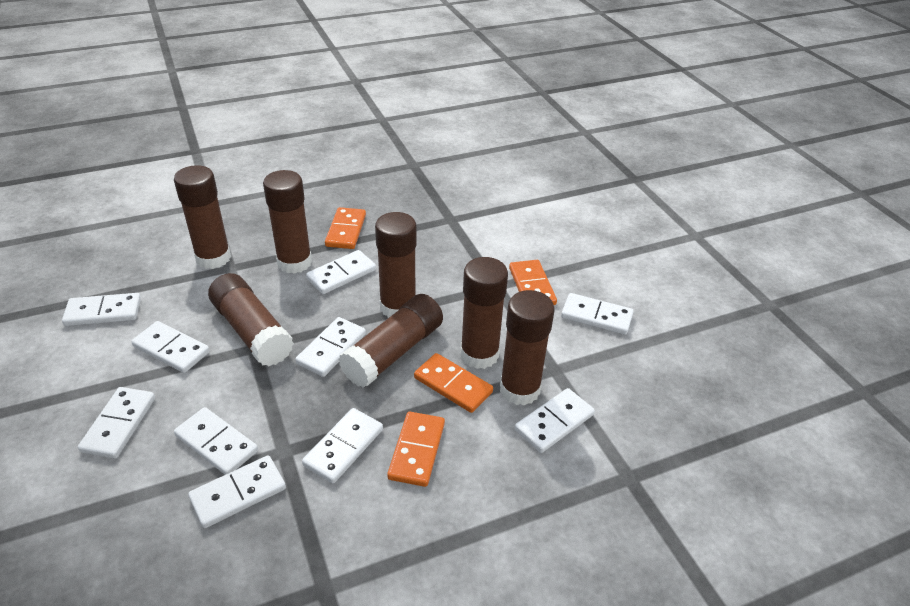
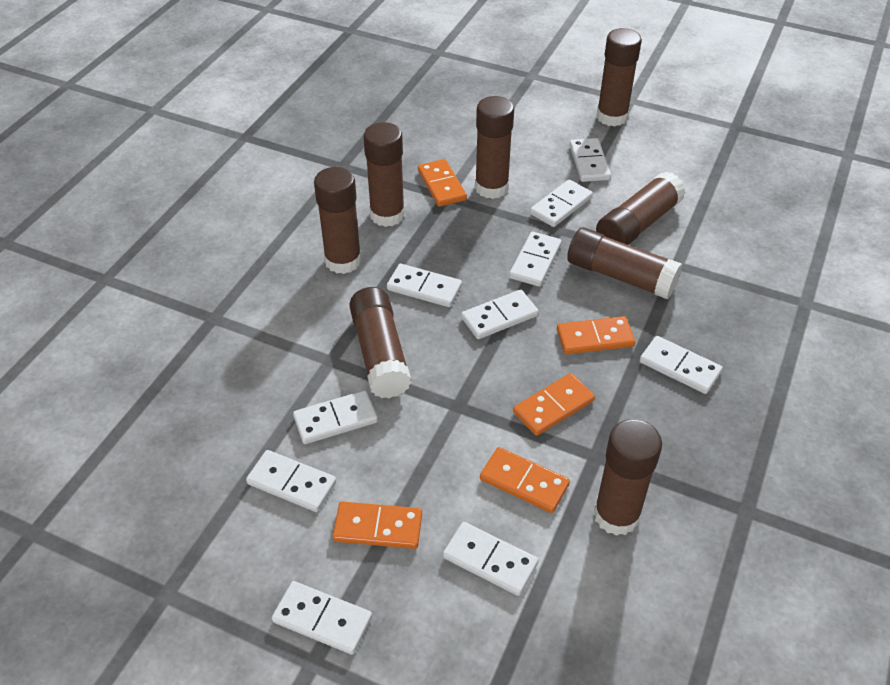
brown glue stick: [174,165,231,269] [208,273,294,366] [263,170,312,274] [339,294,443,388] [375,212,417,318] [460,257,508,369] [500,290,555,406] = 7 -> [314,167,362,274] [349,287,412,398] [363,122,405,227] [475,96,514,199] [567,227,682,299] [593,419,662,536] [596,28,642,127] [596,171,686,245] = 8
orange domino: [325,207,366,249] [387,412,445,487] [414,353,493,413] [509,260,557,305] = 4 -> [333,501,422,549] [418,159,467,207] [480,447,570,513] [513,373,595,436] [557,316,635,354] = 5

